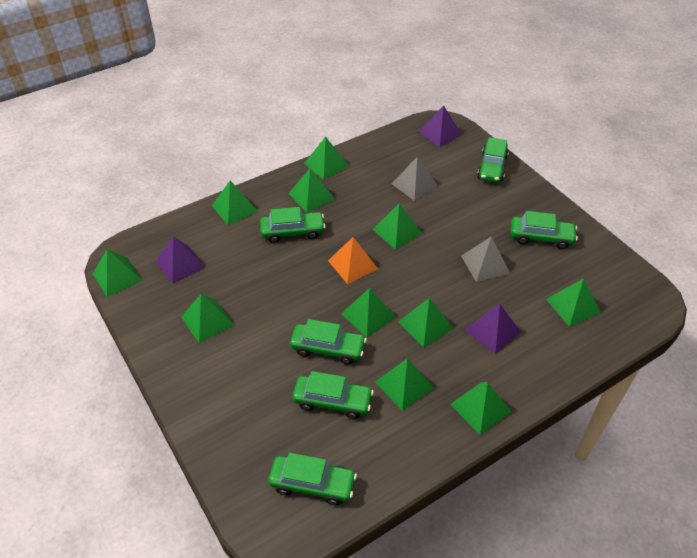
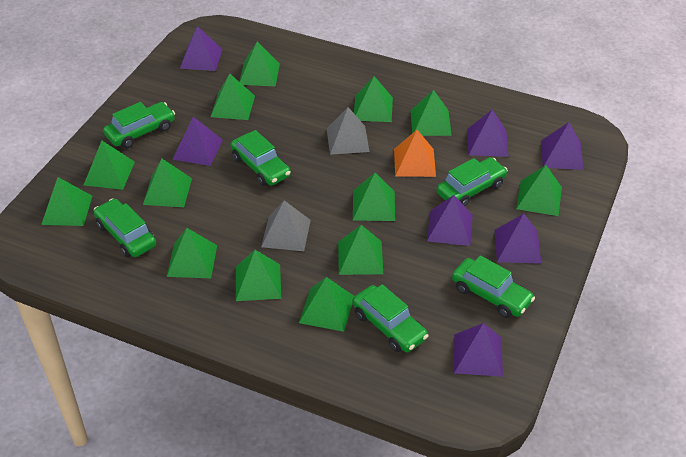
green pyramid: [93,249,142,297] [181,294,234,343] [212,181,258,225] [288,168,335,212] [304,137,349,180] [341,288,396,337] [373,203,422,250] [375,359,434,411] [398,298,454,348] [450,382,512,435] [546,278,601,327] = 11 -> [41,177,92,226] [84,141,135,190] [143,159,192,207] [167,228,217,278] [211,73,255,120] [236,250,281,301] [239,42,280,87] [299,277,354,332] [338,225,383,275] [353,173,395,221] [354,76,393,122] [410,90,452,136] [516,165,562,216] = 13
purple pyramid: [156,236,206,284] [419,105,462,147] [465,304,521,354] = 3 -> [172,117,223,166] [180,26,222,71] [427,195,473,246] [454,323,503,377] [467,110,509,157] [495,214,541,264] [541,122,584,170] = 7

